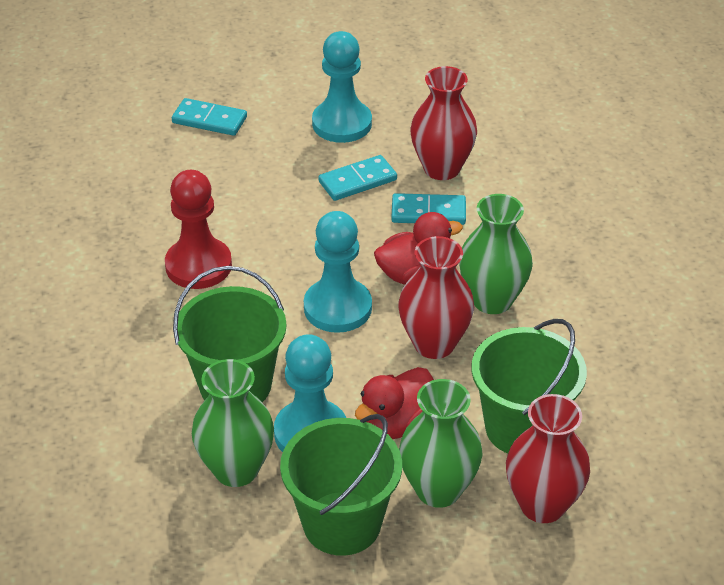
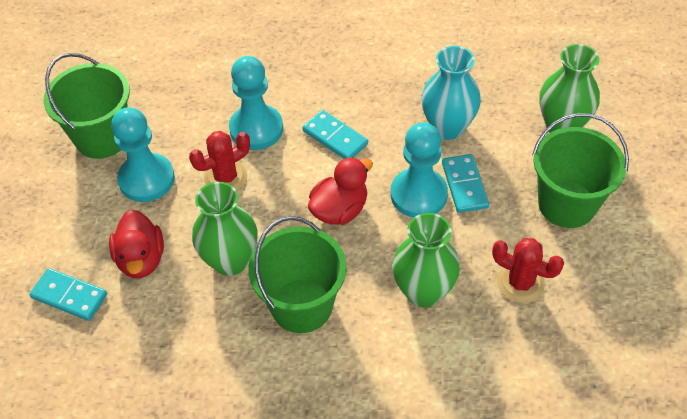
red cactus: none = 0 -> [189,131,250,191] [492,238,564,303] = 2
red pawn: [165,170,232,289] = 1 -> none = 0
red vase: [398,236,474,359] [410,66,477,180] [506,394,590,523] = 3 -> none = 0
turquoise vase: none = 0 -> [421,46,481,140] = 1

